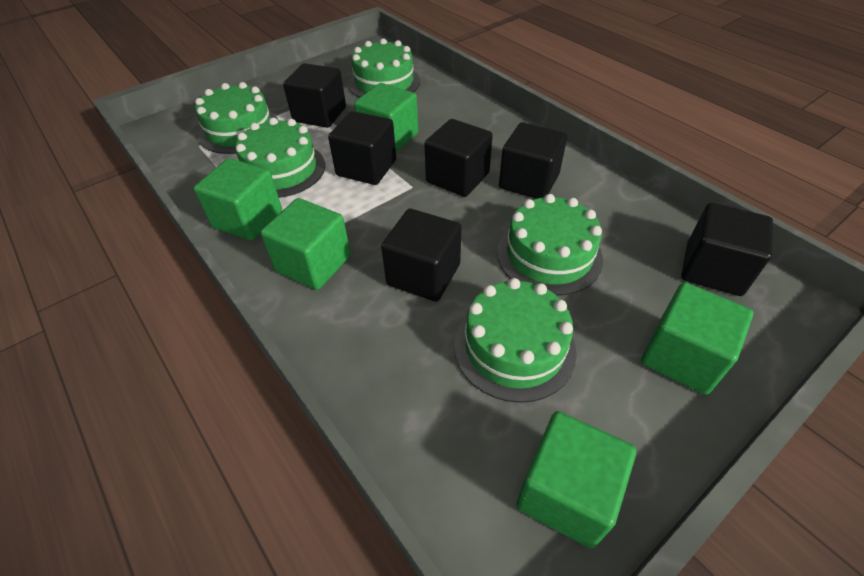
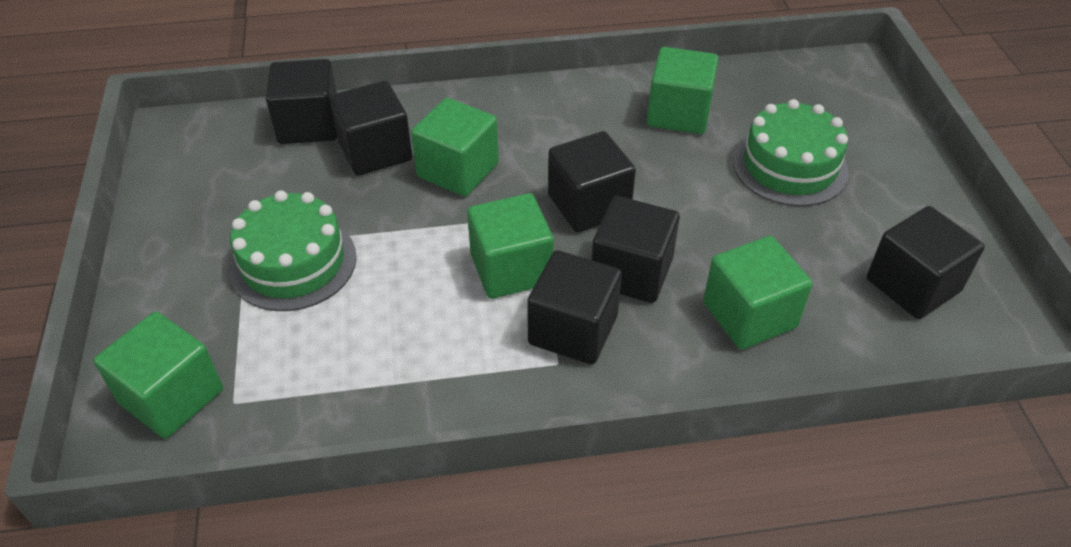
green cake: [195,82,279,154] [235,118,325,198] [348,38,420,98] [454,278,577,403] [497,194,603,296] = 5 -> [229,190,357,311] [733,99,849,206] = 2

